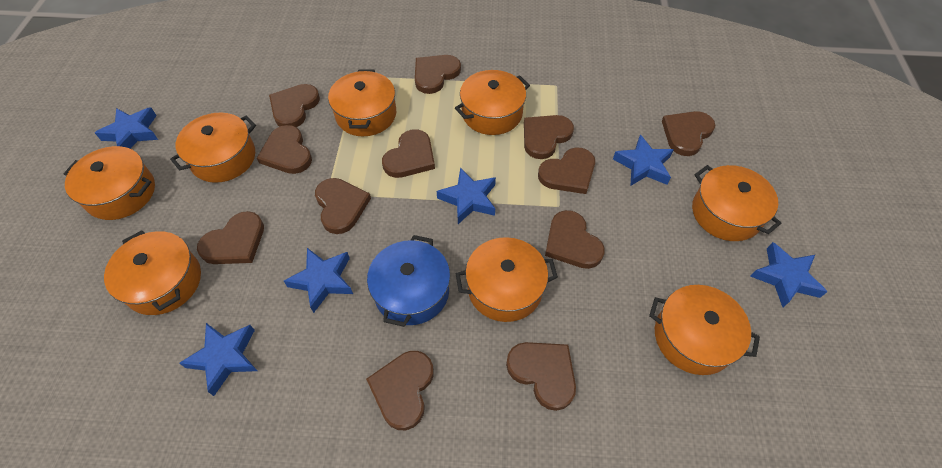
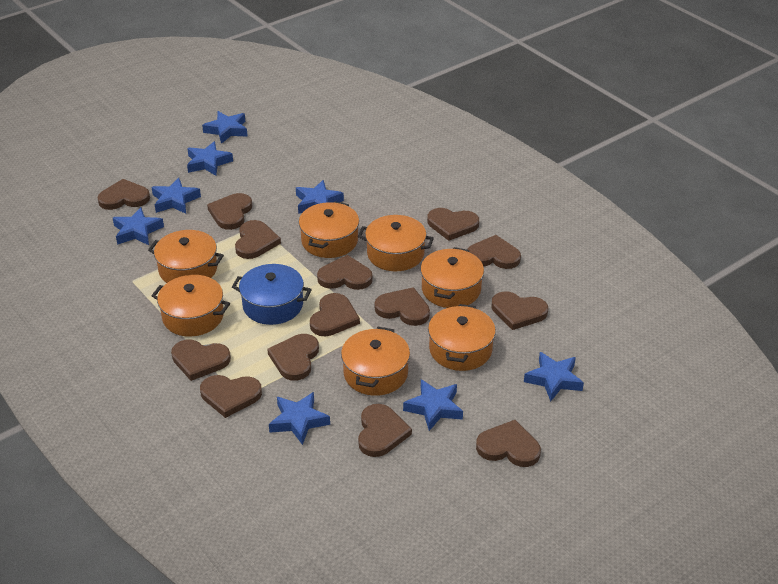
blue star: [95,107,158,149] [179,323,257,396] [284,248,353,313] [437,168,496,224] [613,135,674,186] [750,242,827,307] = 6 -> [113,207,164,245] [151,178,201,214] [187,141,233,176] [202,111,248,144] [269,392,330,445] [296,180,344,214] [403,379,463,431] [524,352,584,401] = 8
brown heart: [197,211,264,264] [257,125,312,174] [269,84,320,127] [315,178,371,234] [366,351,434,430] [382,129,435,178] [415,55,461,94] [506,342,576,411] [524,115,574,159] [538,147,595,194] [545,210,605,269] [662,111,716,156] = 12 -> [97,179,150,210] [171,340,231,381] [200,375,262,418] [207,193,252,230] [235,220,281,259] [267,334,319,381] [310,293,360,336] [317,255,373,290] [358,404,412,457] [374,287,430,326] [427,208,479,241] [467,235,521,269] [476,420,541,467] [491,291,548,330] = 14
orange pot: [63,146,155,220] [104,230,201,315] [170,113,256,183] [328,70,396,136] [455,70,530,135] [456,237,558,322] [649,285,760,375] [692,165,781,241] = 8 -> [148,230,224,283] [152,275,230,337] [299,201,359,258] [341,327,410,396] [358,215,434,271] [421,247,484,308] [428,304,496,371] = 7

